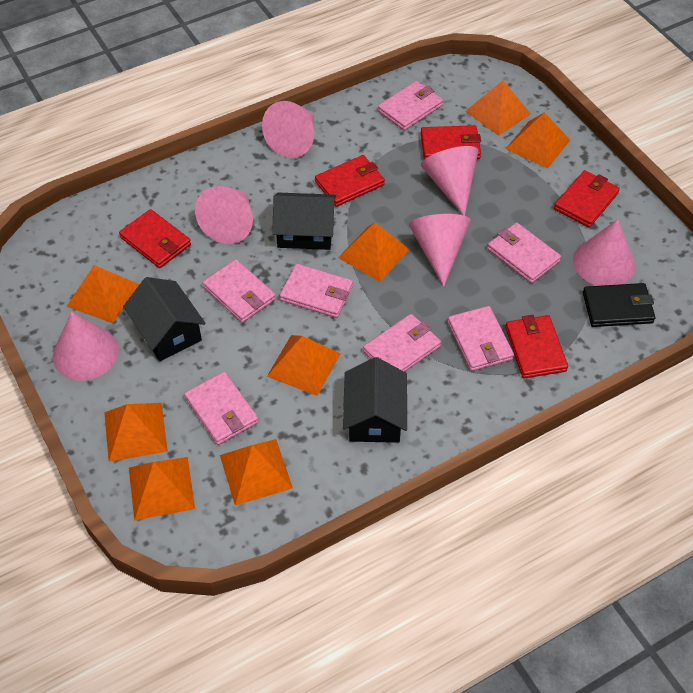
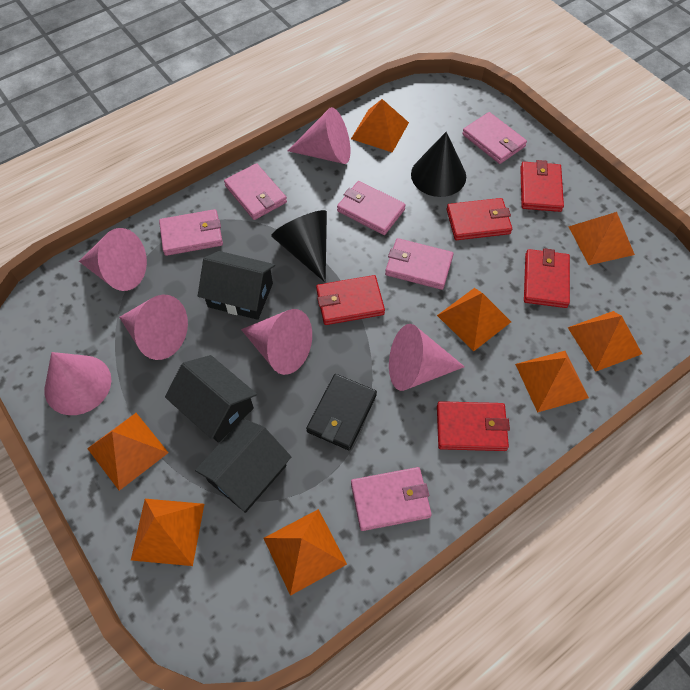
black cone: none = 0 -> [271,210,327,282] [411,132,466,197] = 2
pink wallet: [184,372,259,445] [203,259,276,323] [279,264,353,318] [363,314,441,372] [378,81,443,131] [448,306,514,371] [487,223,561,283] = 7 -> [159,209,223,256] [224,163,287,220] [337,181,406,235] [351,467,432,531] [385,238,453,290] [462,112,527,164] = 6

